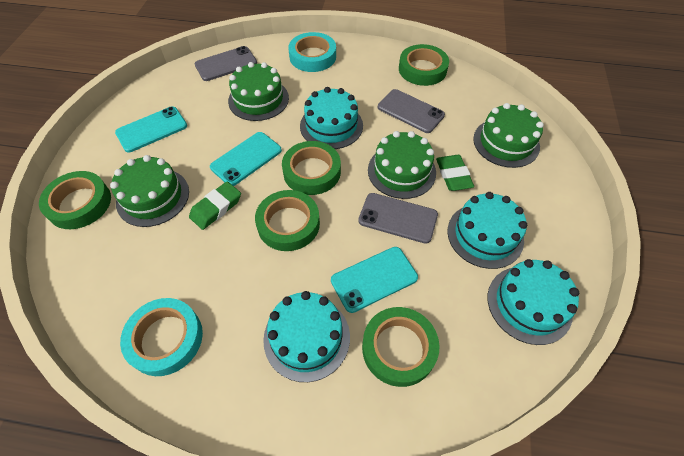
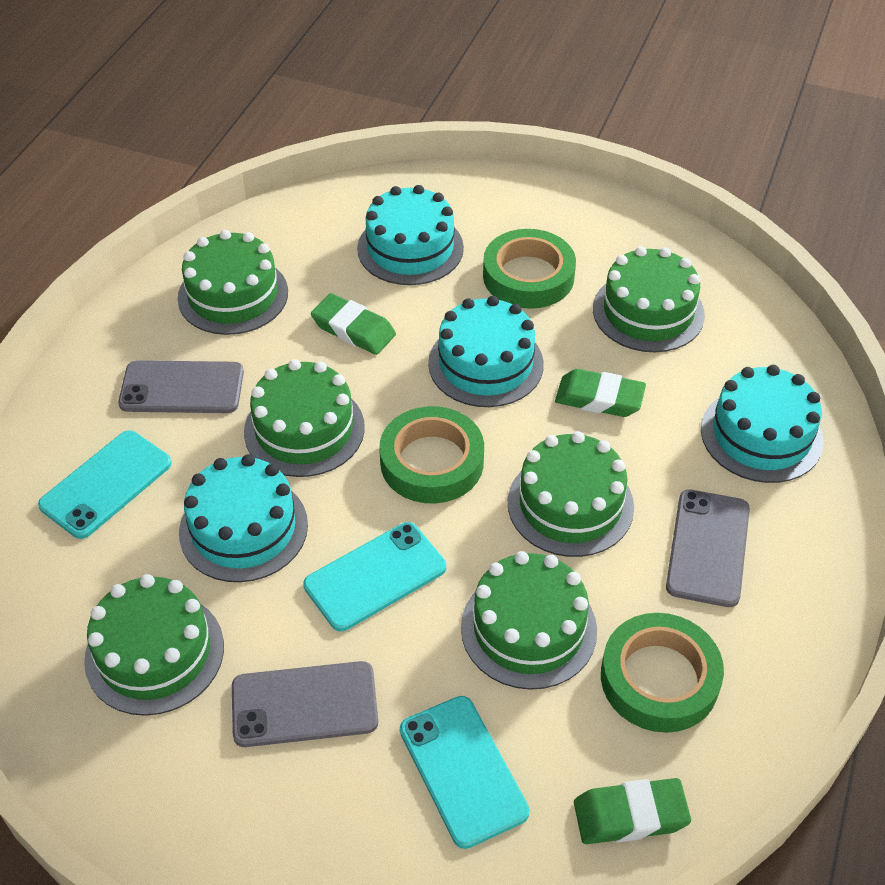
green cake: [110,155,189,227] [228,62,289,121] [368,131,436,199] [473,103,544,168] = 4 -> [84,574,224,716] [178,230,288,335] [244,359,365,477] [461,551,597,690] [508,431,634,557] [593,246,705,352] = 6
green eraser: [189,182,241,230] [436,155,474,191] = 2 -> [311,293,396,355] [555,369,646,417] [574,778,691,844] = 3
green tape: [39,171,111,229] [255,190,320,251] [282,141,341,195] [362,307,440,387] [399,44,449,86] = 5 -> [379,406,484,504] [483,229,576,309] [601,613,724,733] = 3
turquoise tape: [120,298,203,376] [288,32,336,72] = 2 -> none = 0

